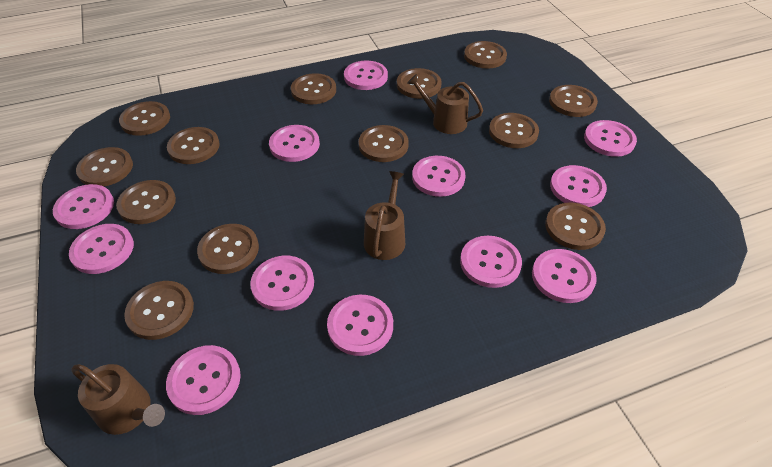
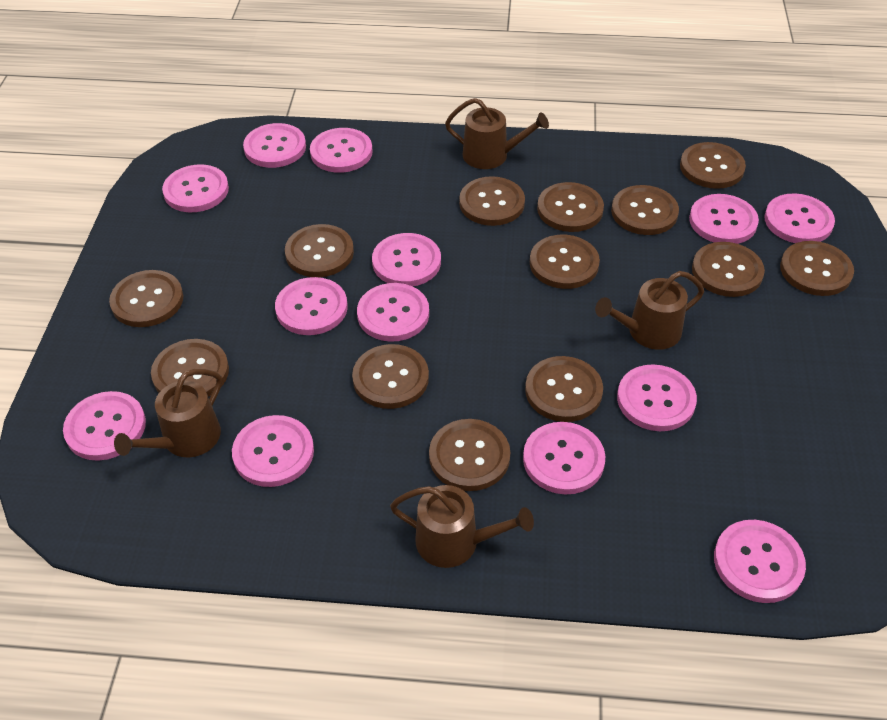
brown watering can: [71,364,165,435] [364,171,405,260] [407,74,483,134] = 3 -> [114,369,222,457] [390,485,534,568] [445,98,549,169] [595,271,704,350] = 4
pink button: [53,184,114,229] [69,224,134,274] [166,345,241,415] [250,256,314,311] [269,125,320,162] [327,295,393,356] [344,61,388,90] [412,156,465,197] [460,236,522,288] [532,249,597,303] [550,165,607,207] [584,120,637,157] = 12 -> [63,391,146,461] [162,164,229,212] [232,415,314,487] [243,123,306,168] [275,277,348,335] [310,128,373,173] [357,283,429,342] [372,233,441,286] [523,422,605,495] [617,364,697,431] [689,194,759,244] [714,520,806,603] [764,193,835,243] = 13

